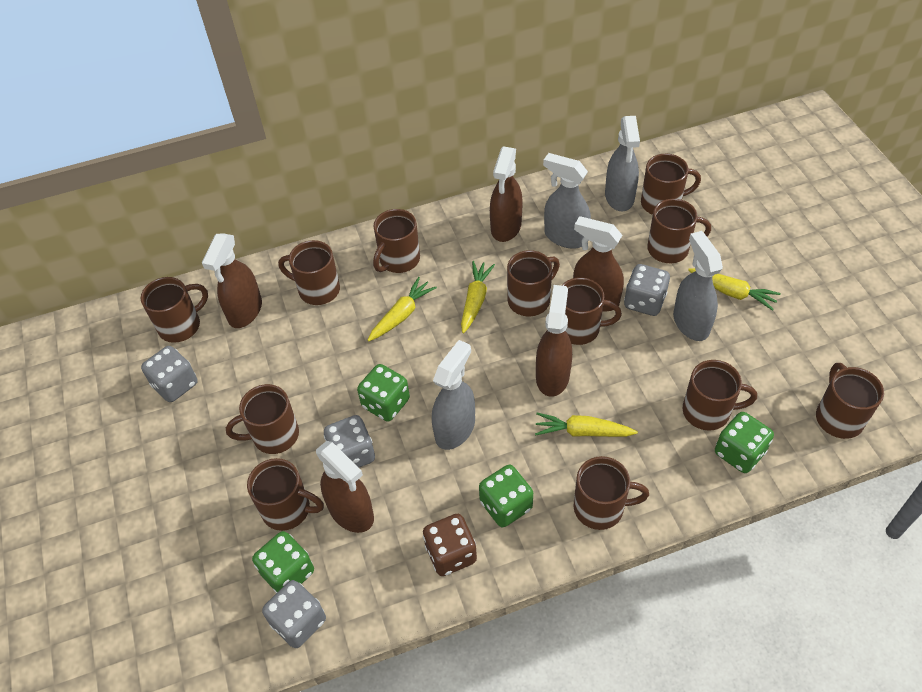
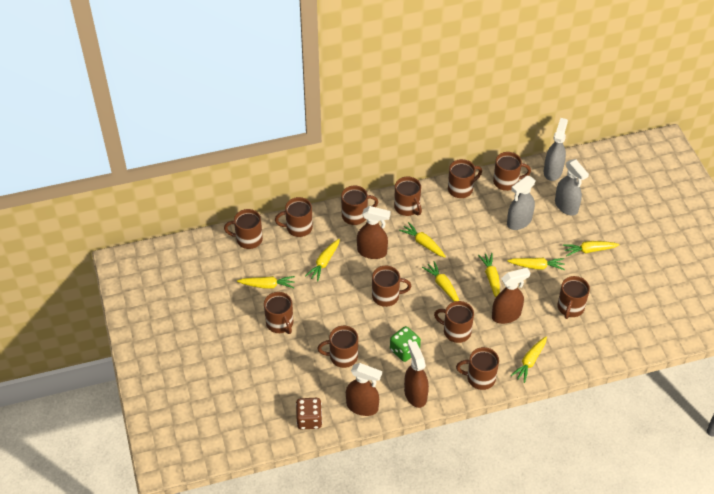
brown spray bottle: [202,233,262,328] [316,441,374,533] [490,146,523,242] [536,285,572,397] [573,216,624,312] = 5 -> [346,363,382,416] [357,206,391,259] [404,341,429,408] [492,268,530,324] = 4
green dice: [252,531,314,593] [357,364,410,422] [479,465,533,527] [715,412,774,473] = 4 -> [390,326,421,362] = 1
grey dice: [141,346,198,402] [262,580,326,648] [324,415,375,468] [624,264,670,316] = 4 -> none = 0
grey spray bottle: [432,340,475,450] [543,153,591,249] [605,116,640,211] [673,231,723,341] = 4 -> [507,176,536,230] [544,118,568,181] [555,159,589,216] = 3
yellow carrot: [368,277,437,341] [461,261,495,333] [535,413,638,437] [688,268,780,311] = 4 -> [237,276,295,289] [305,239,340,282] [399,222,446,257] [422,261,459,302] [478,253,500,297] [507,258,565,270] [511,336,547,383] [563,241,620,256] = 8

